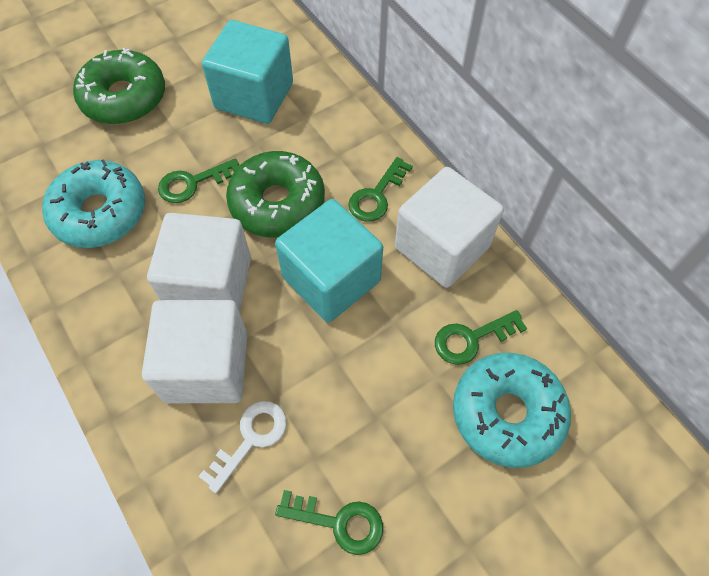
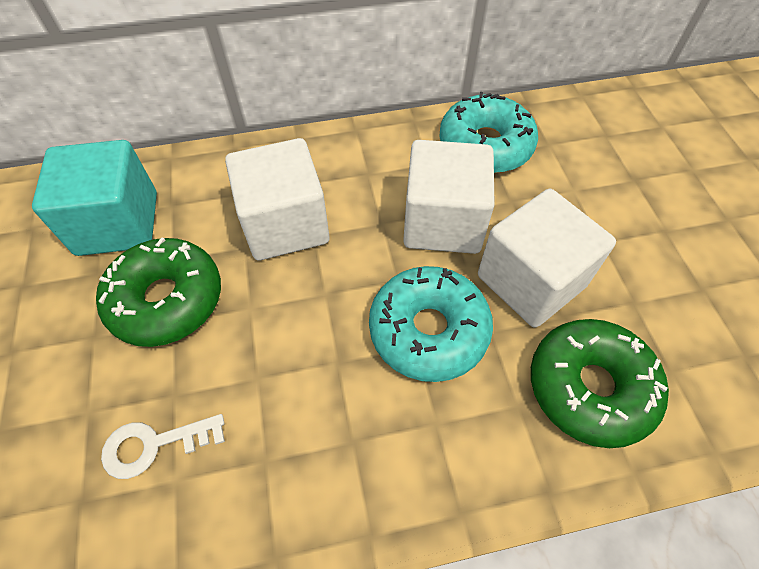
green key: [158,158,239,203] [275,490,383,555] [348,157,413,222] [435,310,527,365] = 4 -> none = 0
turquoise cube: [202,20,293,124] [275,199,383,322] = 2 -> [32,140,157,256] = 1

